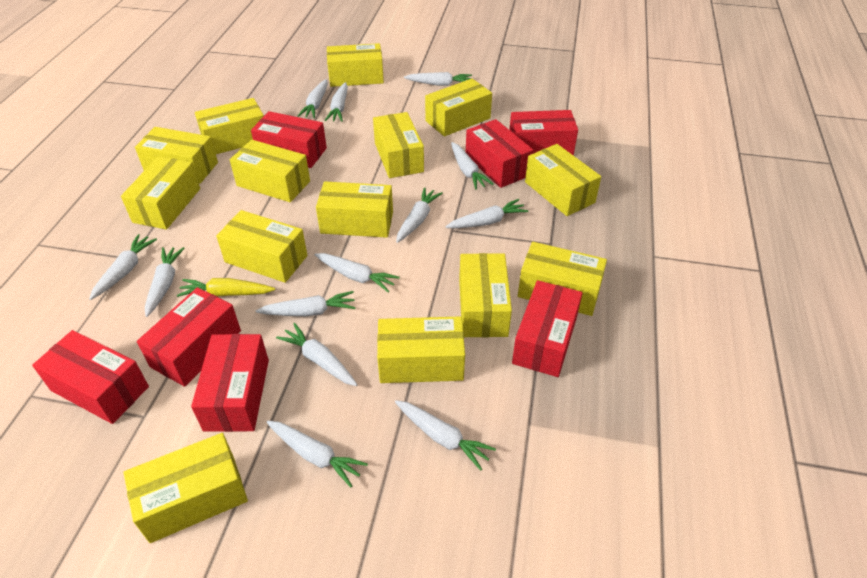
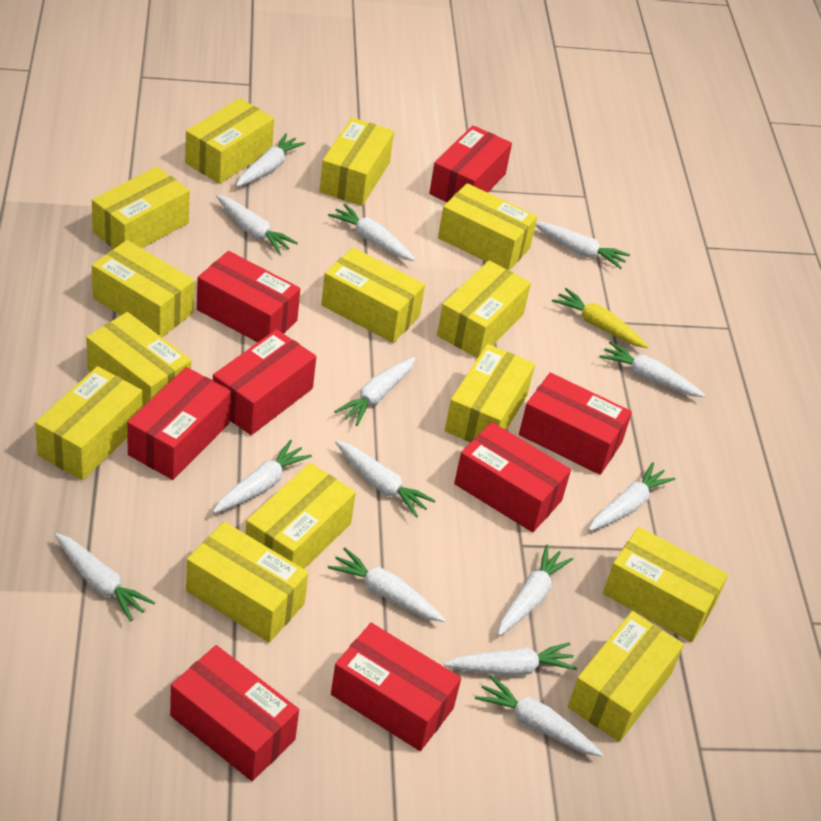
red box: [32,330,149,424] [137,287,241,387] [191,334,269,432] [251,111,327,168] [466,119,533,188] [509,110,578,155] [512,280,583,377] = 7 -> [127,367,231,480] [170,645,299,781] [197,251,300,342] [213,329,316,435] [331,623,461,751] [429,125,512,202] [454,422,571,532] [519,372,632,475] = 8
white carrot: [89,234,157,300] [145,247,185,317] [256,291,356,316] [266,421,368,487] [276,323,358,386] [298,79,328,118] [314,253,400,293] [325,82,348,122] [395,400,496,471] [396,187,443,243] [404,72,472,86] [445,199,528,228] [451,142,494,190] = 13 -> [55,533,155,622] [213,440,312,513] [216,195,298,255] [236,133,306,187] [328,204,416,261] [328,547,445,622] [334,357,415,426] [335,441,436,518] [444,642,577,676] [475,675,603,757] [498,545,573,636] [536,222,630,269] [588,462,675,531] [599,341,705,397] = 14

